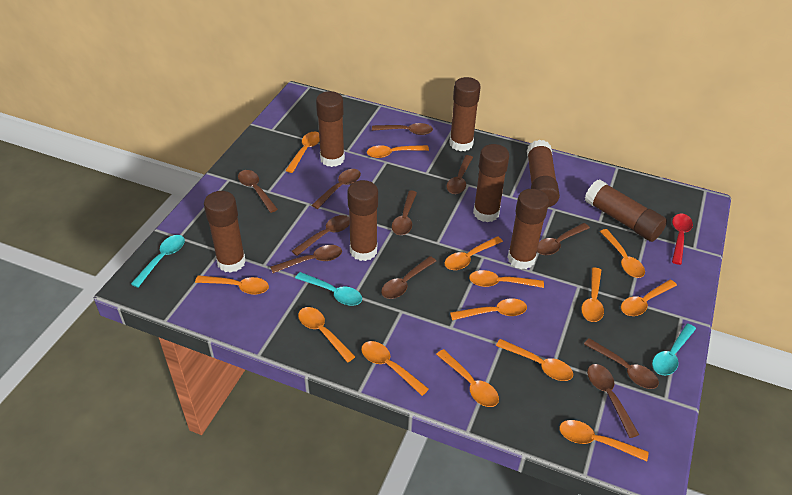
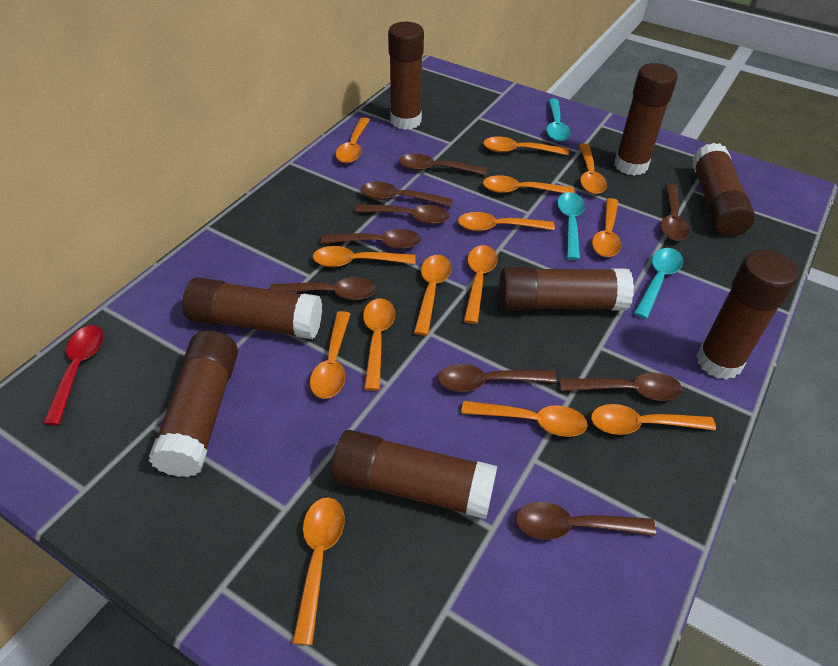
brown spoon: [238,170,278,213] [270,245,342,273] [292,215,350,256] [312,169,361,209] [372,123,433,135] [381,256,436,299] [392,191,417,235] [446,155,473,194] [537,223,590,255] [584,338,659,389] [587,364,639,438] = 11 -> [269,277,376,300] [321,229,421,249] [355,204,450,224] [361,181,453,207] [399,154,487,175] [438,364,557,392] [516,502,656,540] [560,372,683,401] [661,184,690,241] = 9

